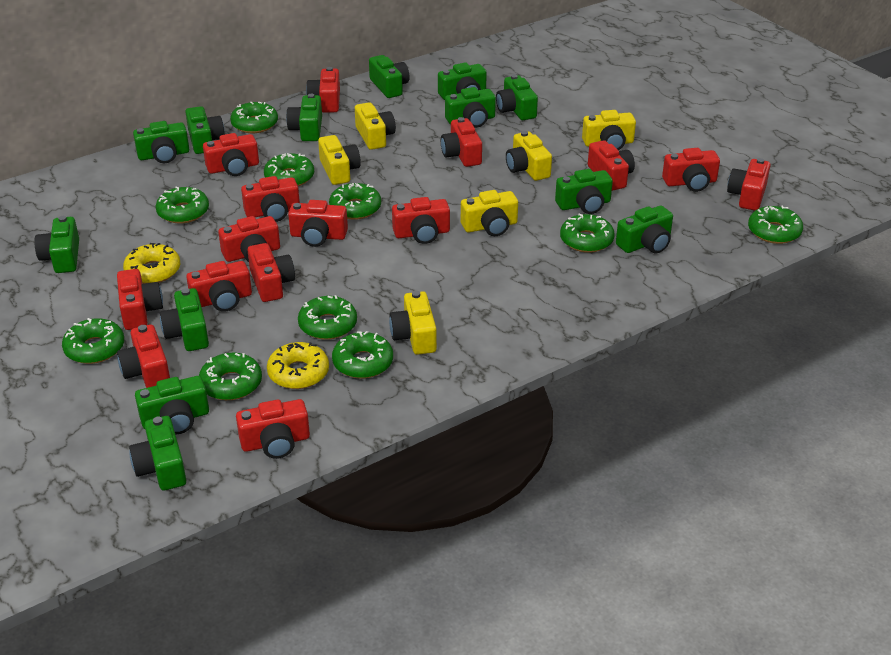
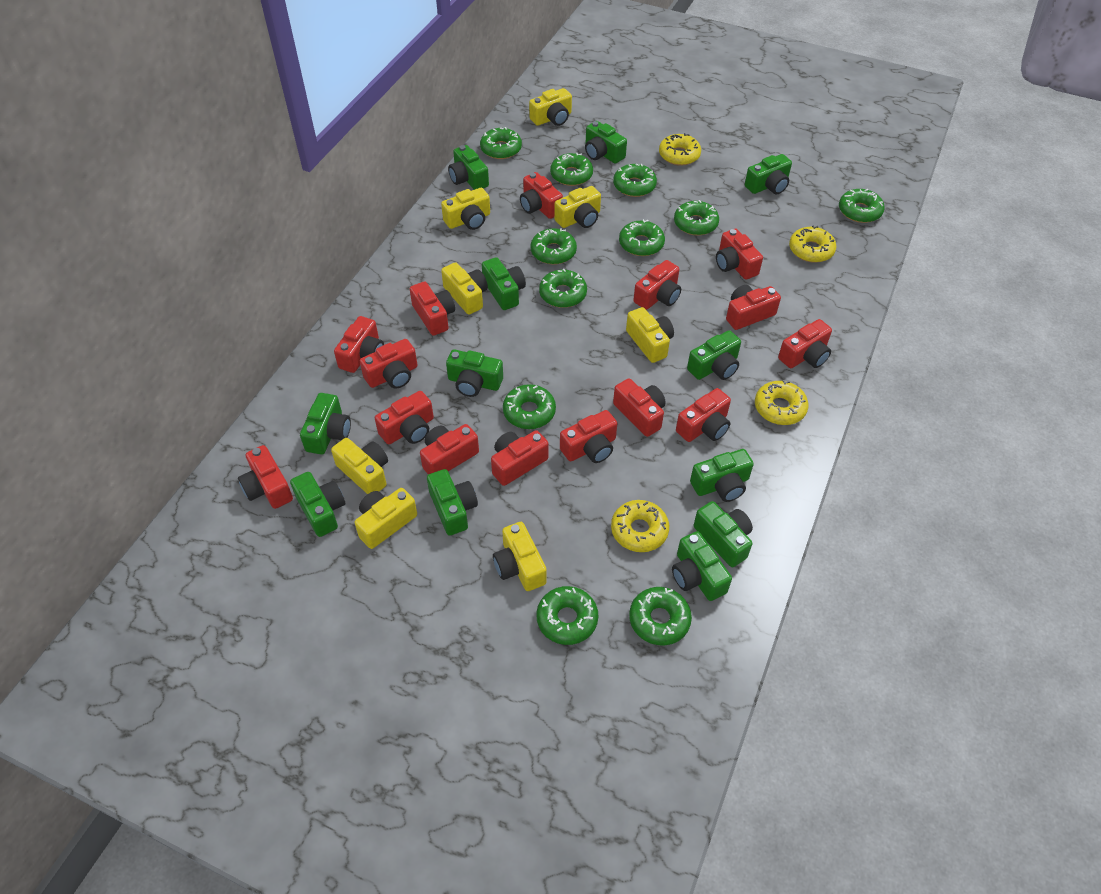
green camera: [34,216,79,273] [129,416,186,491] [133,121,189,163] [135,376,209,434] [160,288,209,351] [186,106,225,154] [286,94,322,141] [369,55,409,98] [438,62,487,100] [445,87,496,128] [496,74,538,120] [555,169,613,214] [616,206,673,253] = 13 -> [290,472,345,537] [300,393,351,454] [427,469,478,536] [446,349,503,397] [448,145,489,190] [482,257,526,310] [585,121,627,164] [672,531,732,601] [687,330,741,380] [690,449,754,502] [694,501,753,567] [745,154,792,194] = 12
green donut: [62,318,124,364] [156,186,209,224] [199,353,262,400] [230,102,278,133] [264,153,314,186] [298,295,357,340] [329,183,381,220] [332,331,393,379] [560,213,615,253] [748,206,803,244] = 10 -> [480,127,522,159] [503,384,556,429] [531,228,577,265] [536,586,598,645] [539,269,587,308] [550,153,593,186] [613,164,657,197] [619,219,665,256] [629,587,692,645] [674,200,719,236] [839,189,885,223] = 11
yellow camera: [318,135,361,185] [355,102,396,150] [389,291,437,355] [461,190,518,236] [506,131,552,181] [582,110,636,150] = 6 -> [331,438,388,494] [355,488,417,549] [441,188,490,230] [441,262,488,315] [493,522,547,591] [529,88,572,126] [554,186,601,228] [626,307,674,363] = 8
yellow donut: [123,243,180,284] [267,342,329,389] = 2 -> [611,500,669,552] [659,133,701,166] [755,380,808,425] [789,225,836,263] = 4

